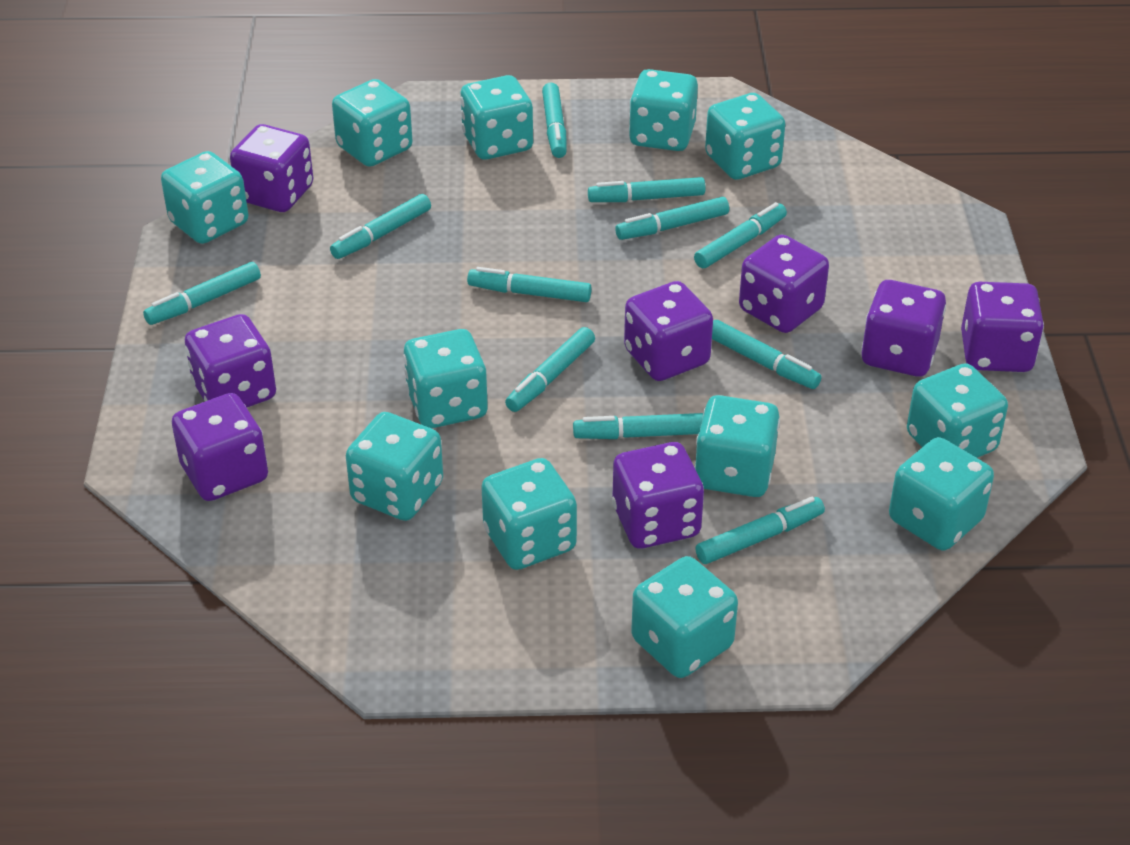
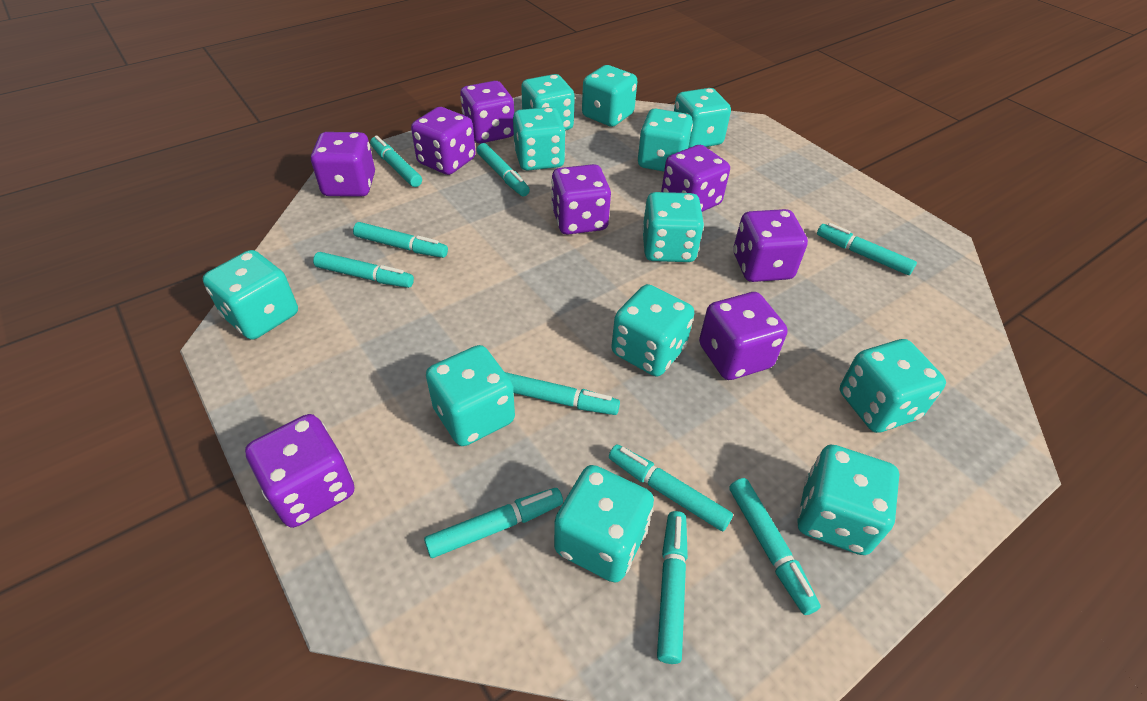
turquoise marker: [143,262,261,325] [330,194,431,259] [467,267,592,302] [505,327,595,412] [542,82,567,158] [573,413,703,439] [588,177,706,202] [615,197,729,240] [694,202,787,268] [695,497,825,564] [712,320,822,389] = 11 -> [313,252,414,288] [353,222,448,258] [370,136,422,187] [424,488,563,558] [477,143,530,196] [505,372,620,415] [609,444,733,531] [657,511,688,664] [729,478,821,615] [817,223,917,275] = 10

